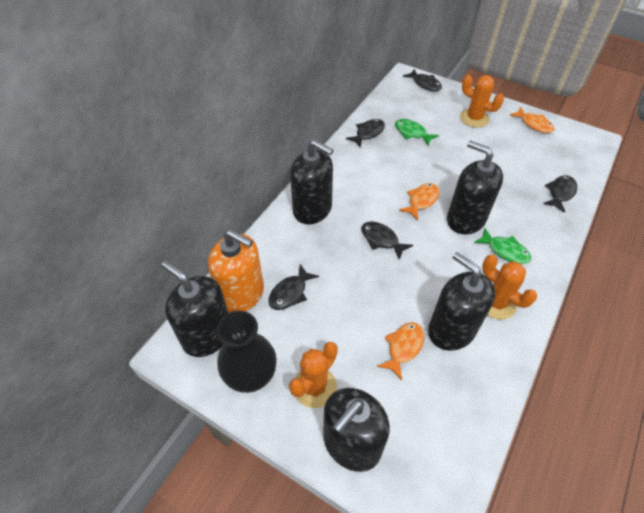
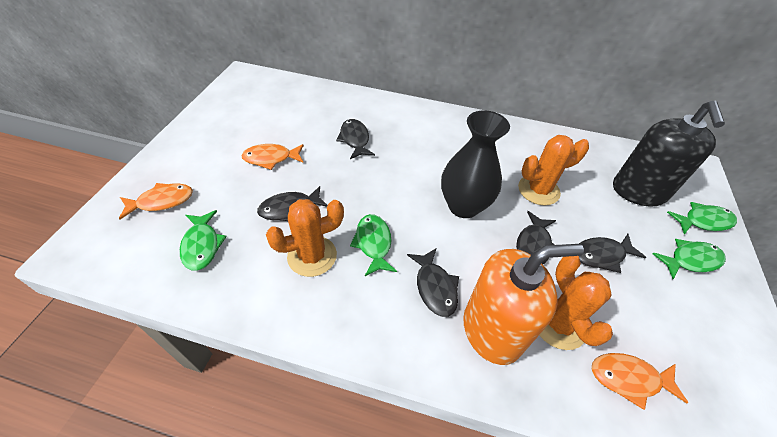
black soap dispenser: [162,261,229,357] [290,140,334,224] [324,388,390,472] [428,252,495,351] [447,140,503,235] = 5 -> [613,101,725,207] = 1
green fish: [395,119,439,146] [474,228,531,264] = 2 -> [180,210,227,271] [350,214,397,276] [652,239,726,279] [667,202,737,234] = 4

